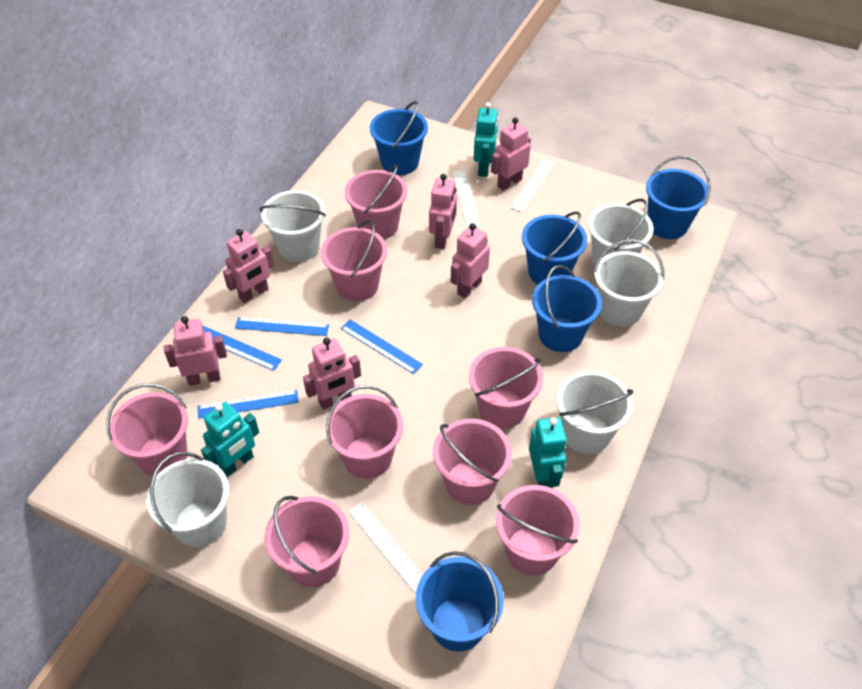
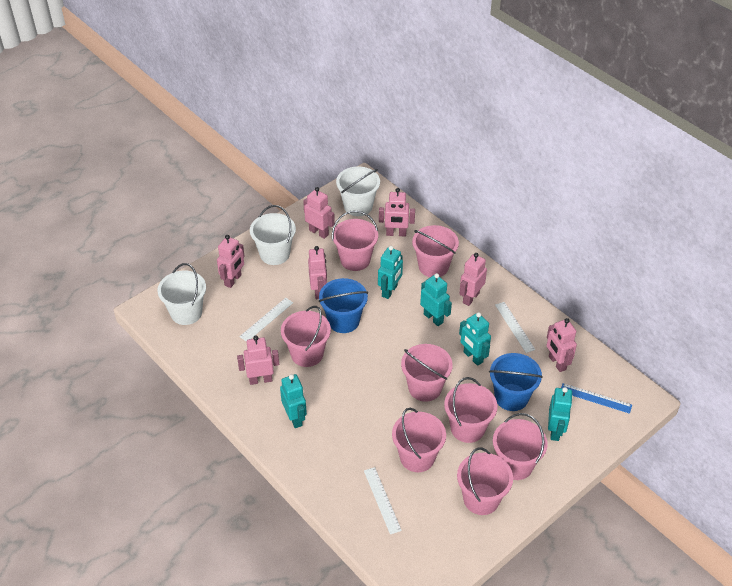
blue bucket: [370,101,428,175] [416,551,504,651] [522,211,587,285] [532,265,602,352] [646,156,711,239] = 5 -> [319,278,368,333] [489,353,543,411] = 2
blue ruler: [197,390,299,419] [203,326,282,371] [235,317,329,336] [340,319,423,374] = 4 -> [561,383,632,414] = 1
pink robot: [164,316,227,386] [223,229,274,303] [303,337,361,410] [429,174,457,249] [451,223,490,298] [491,117,531,191] = 6 -> [217,235,245,288] [237,336,279,385] [303,187,335,239] [308,246,327,299] [379,188,415,236] [460,253,487,306] [546,318,577,372] = 7
turquoise robot: [201,402,259,477] [474,102,498,177] [529,417,567,488] = 3 -> [280,374,307,428] [378,246,403,299] [420,273,452,326] [459,312,491,366] [548,387,573,441] = 5
white bucket: [146,452,229,547] [260,190,326,262] [556,371,633,454] [588,199,653,266] [593,239,664,327] = 5 -> [157,263,206,325] [250,205,296,265] [336,166,380,216] = 3

